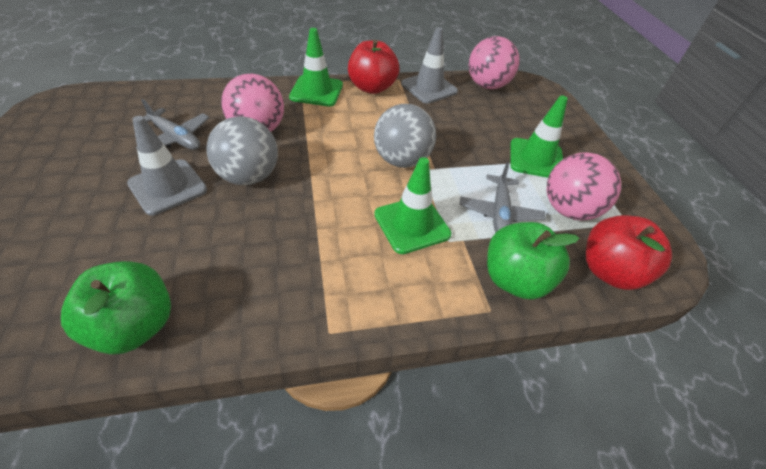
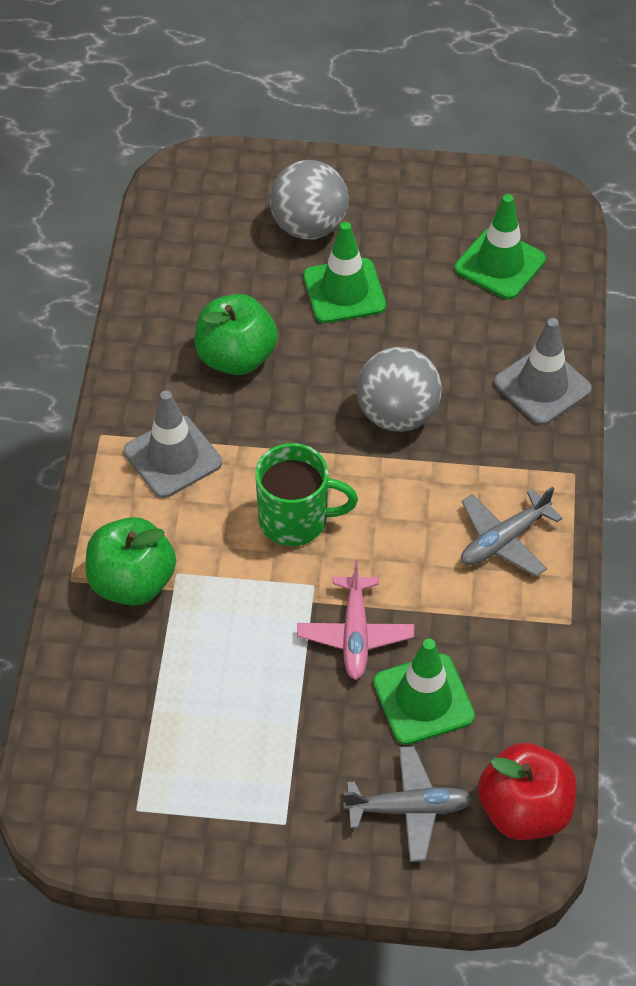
green mug: none = 0 -> [255,443,358,546] = 1
pink ball: [221,74,284,132] [469,36,520,89] [547,152,621,220] = 3 -> none = 0
pink plane: none = 0 -> [297,560,414,680] = 1
red apple: [348,40,399,94] [586,215,672,290] = 2 -> [478,743,576,840] = 1

